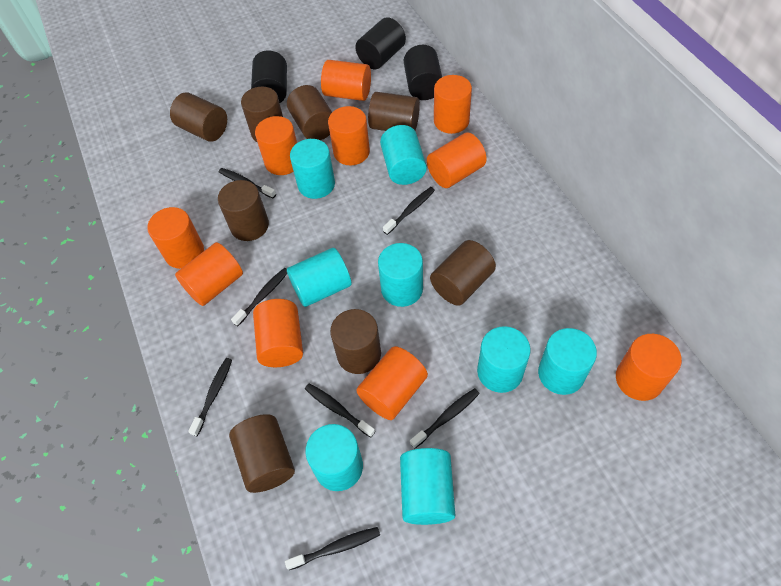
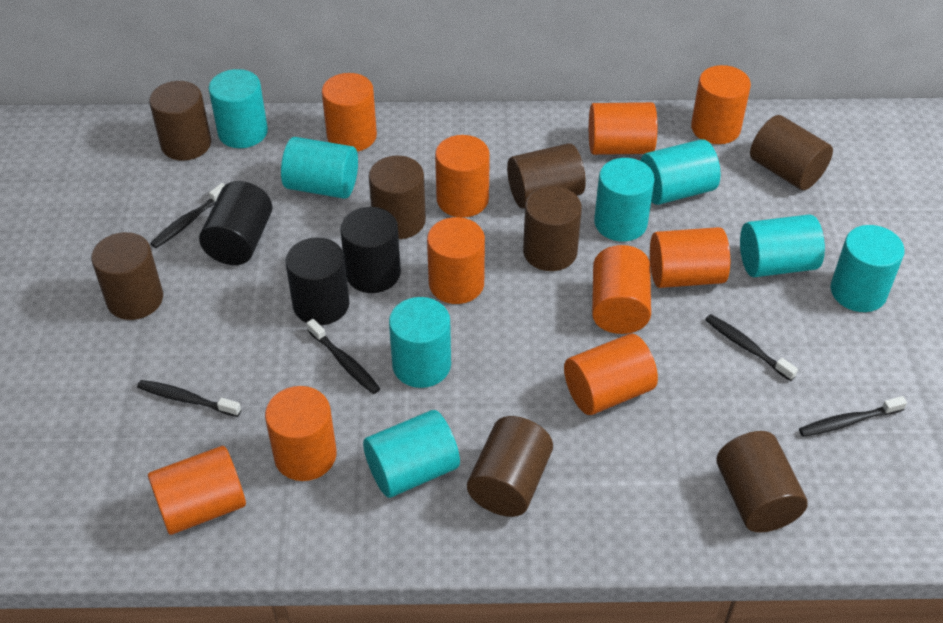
black toothbrush: [188,358,232,436] [219,168,276,198] [231,268,287,326] [285,527,380,570] [305,383,375,438] [383,187,435,235] [410,388,480,449] = 7 -> [137,380,241,417] [150,183,225,248] [307,319,380,394] [705,314,798,381] [799,396,907,437] = 5

